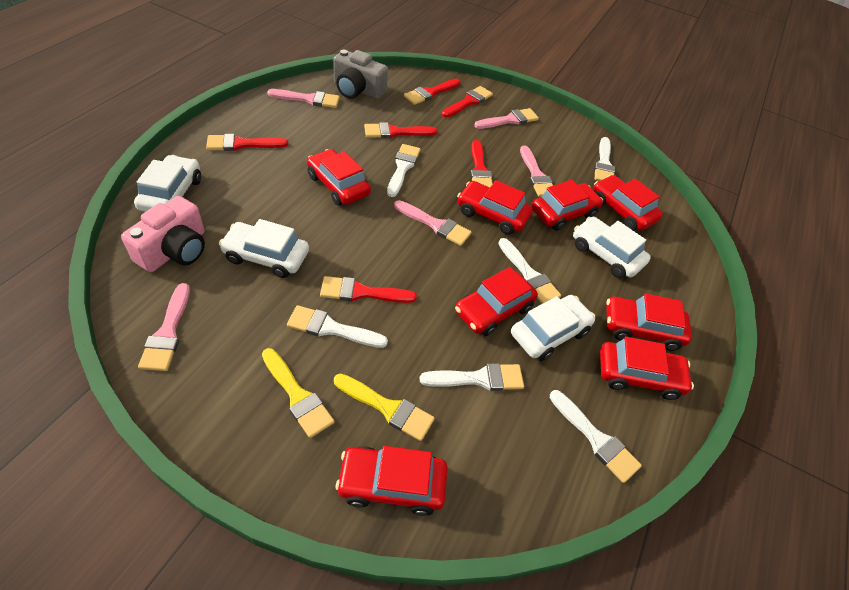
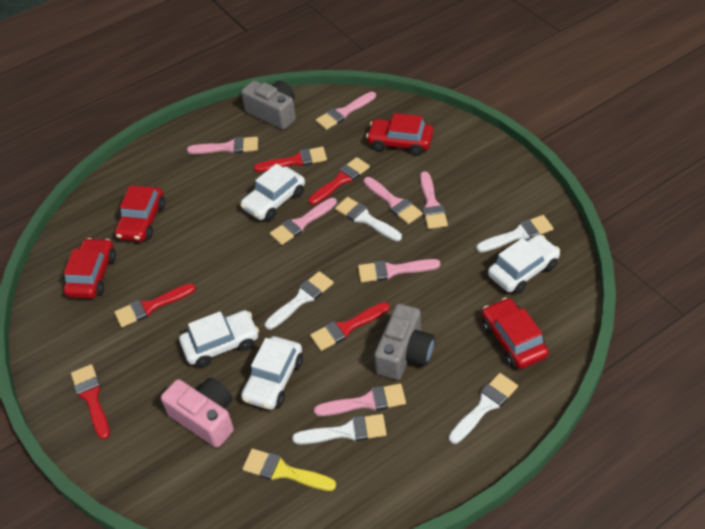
grey camera: [333,50,388,99] = 1 -> [241,81,296,130] [374,304,435,380] = 2
pink brush: [138,283,190,371] [267,89,340,108] [394,200,472,246] [474,108,539,129] [520,146,553,197] = 5 -> [187,137,258,154] [270,198,337,245] [314,383,406,416] [316,92,376,130] [358,259,440,283] [364,177,423,224] [420,171,448,229] = 7
red brush: [206,134,288,151] [320,276,417,303] [364,122,437,138] [404,79,460,105] [442,86,493,118] [470,140,493,187] = 6 -> [71,364,110,439] [114,283,196,327] [254,147,327,172] [308,157,370,205] [310,302,390,351] = 5
red car: [307,149,371,206] [336,446,447,516] [455,267,538,336] [457,180,533,235] [532,180,603,231] [593,175,663,231] [600,337,694,400] [606,293,692,351] = 8 -> [63,238,116,298] [115,185,165,242] [366,113,433,155] [482,298,549,369] = 4
white brush: [287,305,388,348] [387,144,420,197] [420,363,524,391] [498,238,561,304] [550,390,642,483] [594,137,615,181] = 6 -> [265,271,334,330] [292,414,387,444] [335,197,402,241] [449,373,518,444] [476,215,553,252] = 5
yellow brush: [262,348,334,438] [334,374,435,441] = 2 -> [242,449,336,491] = 1

